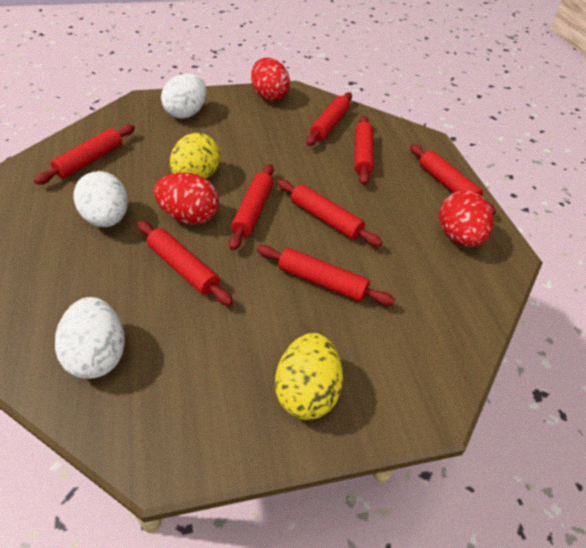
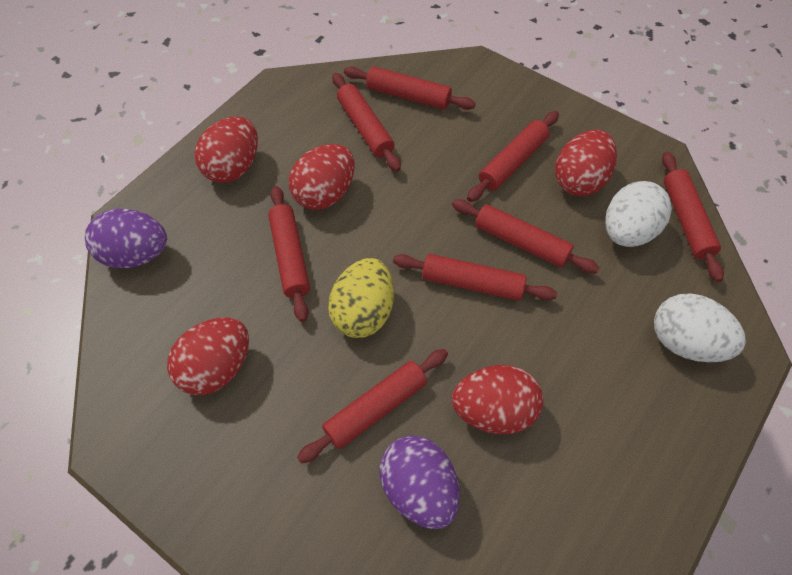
purple egg: none = 0 -> [85,209,167,268] [379,435,460,529] = 2
red egg: [154,172,219,225] [251,58,290,101] [439,190,493,247] = 3 -> [167,318,249,395] [194,117,258,183] [289,144,355,210] [452,365,543,434] [555,130,617,196] = 5
white egg: [55,297,125,379] [74,171,128,227] [161,73,207,119] = 3 -> [605,181,672,247] [654,293,746,362] = 2
yellow egg: [170,133,220,179] [275,333,343,420] = 2 -> [328,258,394,338] = 1

